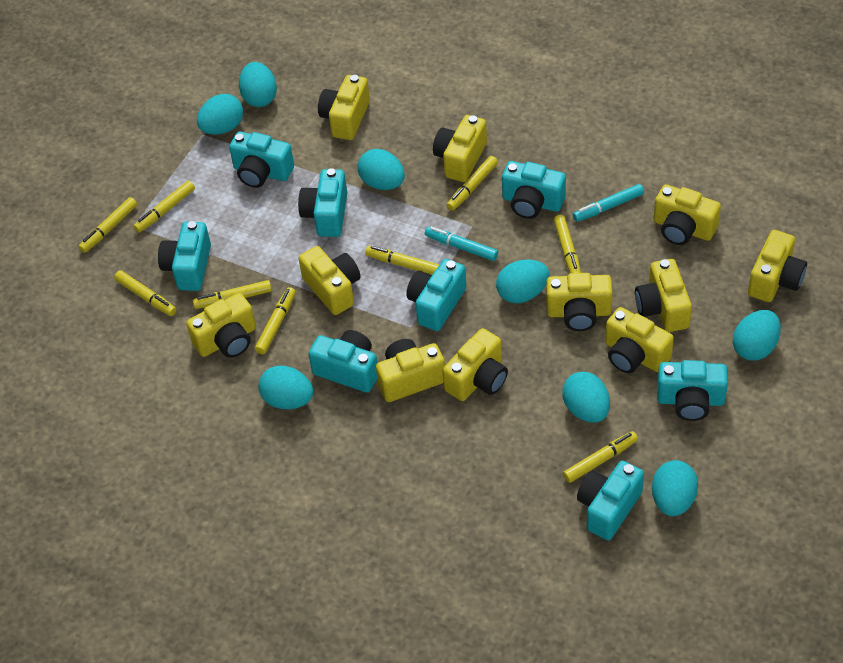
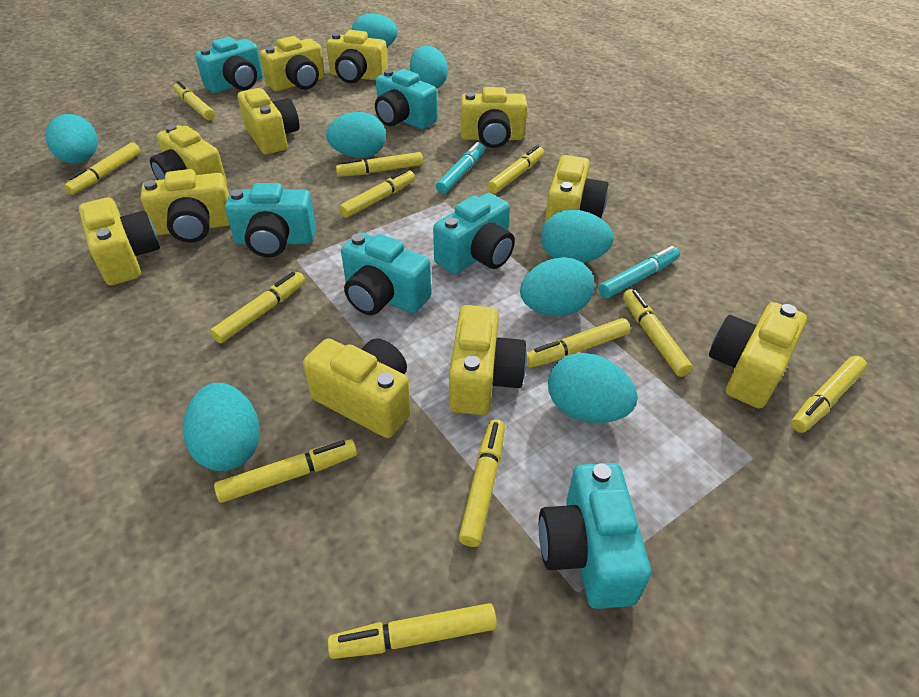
turquoise camera: [158,221,211,291] [229,131,294,188] [298,168,347,237] [308,330,377,393] [406,259,466,331] [502,161,566,219] [577,461,644,540] [657,360,728,421] = 8 -> [195,37,263,93] [225,183,316,257] [341,232,431,315] [375,69,437,129] [433,193,515,274] [539,463,651,609] = 6
yellow marker: [78,197,137,253] [114,270,176,316] [133,181,195,233] [193,280,272,309] [255,287,296,355] [365,246,439,275] [447,156,498,211] [554,215,581,273] [563,431,638,483] = 9 -> [64,142,141,195] [173,81,215,120] [210,272,305,343] [214,439,357,503] [328,603,497,659] [336,152,423,177] [339,169,415,218] [459,419,505,547] [487,145,544,194] [527,318,631,368] [623,289,693,377] [791,356,867,433] = 12

